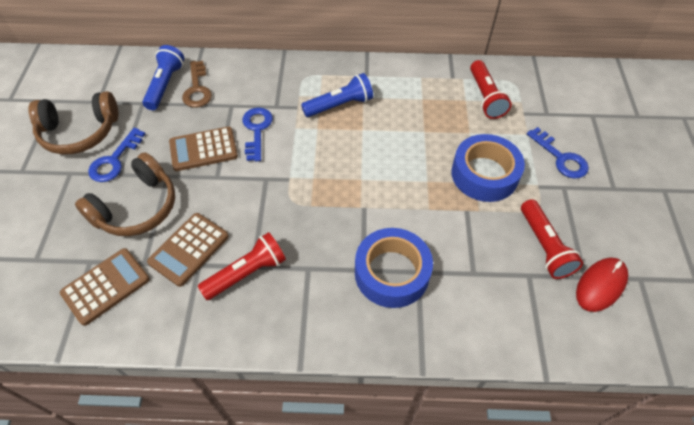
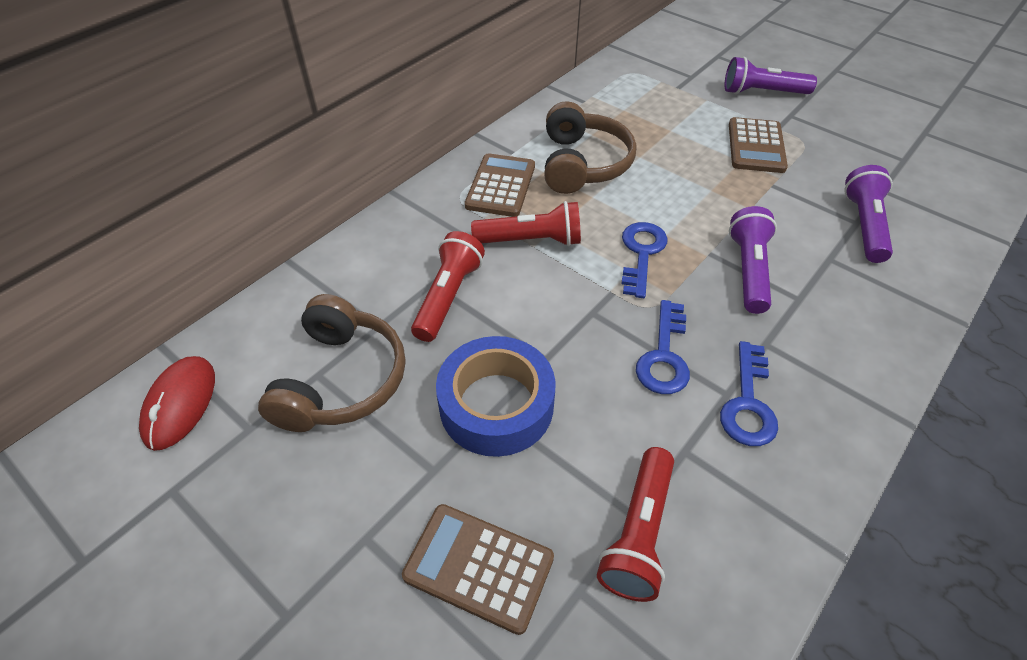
blue flashlight: [142,45,184,110] [301,73,373,117] = 2 -> none = 0
blue tape: [355,228,433,308] [451,134,525,202] = 2 -> [436,336,556,457] = 1
brown key: [182,61,212,108] = 1 -> none = 0
purple flashlight: none = 0 -> [725,57,817,94] [729,206,777,314] [844,165,893,263] = 3

